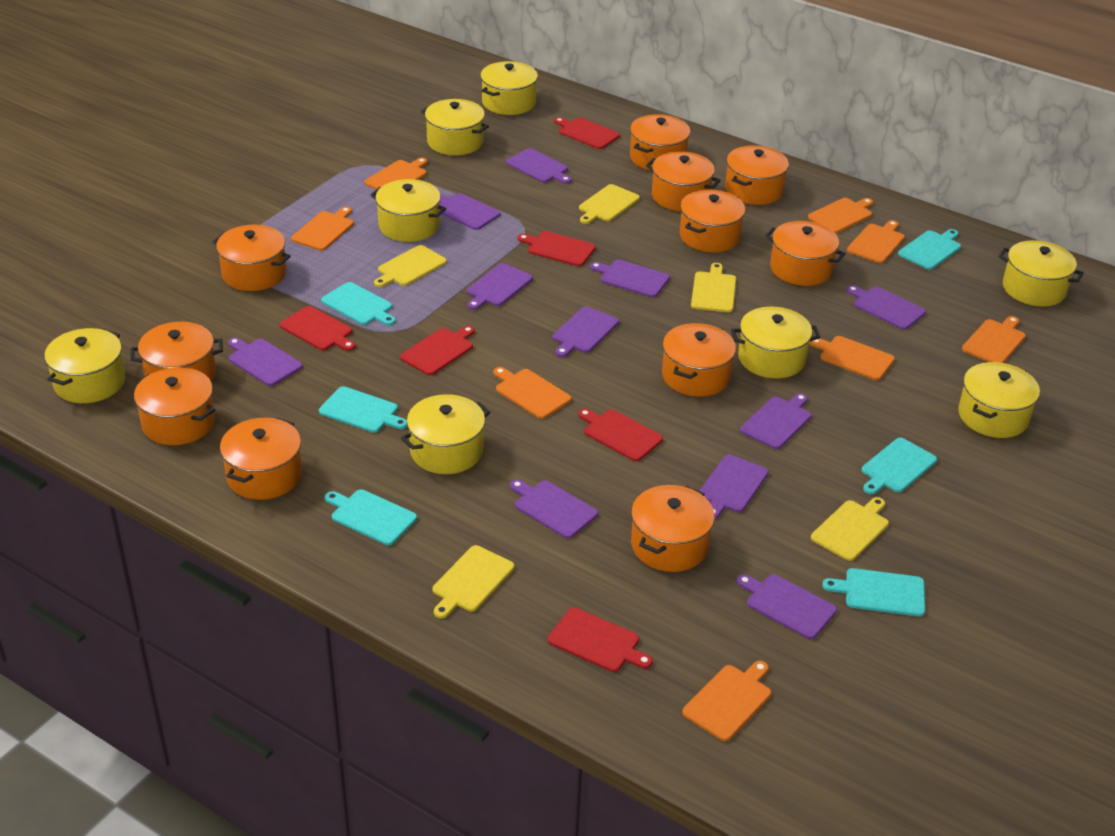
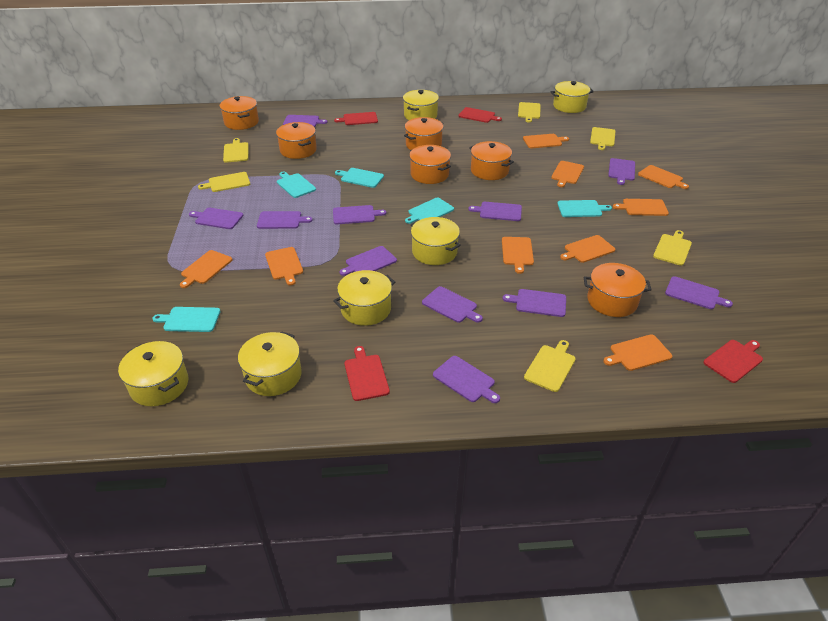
orange cutting board: [291,207,354,251] [364,158,427,190] [493,367,571,419] [682,661,771,741] [808,198,873,233] [809,336,895,380] [847,220,905,263] [962,316,1026,363] = 8 -> [180,250,232,288] [265,247,303,286] [502,237,534,274] [523,134,569,148] [551,161,584,187] [560,235,616,263] [603,334,673,371] [613,199,669,216] [638,165,689,189] = 9
orange pot: [130,322,223,382] [134,367,215,445] [213,225,291,291] [220,418,302,500] [630,114,691,171] [631,485,715,572] [646,151,721,211] [662,323,736,397] [680,190,745,252] [725,145,789,205] [765,221,846,286] = 11 -> [220,96,259,130] [276,122,317,159] [404,117,444,150] [409,145,451,184] [469,141,514,180] [584,263,652,317] = 6
red cutting board: [280,306,356,351] [400,326,475,375] [518,231,596,267] [548,607,653,672] [554,117,620,149] [578,408,663,461] = 6 -> [334,112,378,125] [344,346,390,401] [458,107,502,123] [703,340,763,383] = 4
turquoise cutting board: [319,386,407,433] [321,282,396,326] [325,489,417,545] [822,568,925,617] [862,438,937,494] [898,229,961,270] = 6 -> [152,307,220,332] [277,172,316,198] [335,168,384,188] [405,198,454,224] [557,200,612,217] = 5
yellow cutting board: [374,245,447,287] [432,545,514,618] [579,184,640,224] [691,263,736,313] [811,497,889,561] = 5 -> [198,172,250,192] [223,138,248,163] [518,102,541,123] [524,340,576,392] [590,127,616,150] [653,230,692,266] = 6
yellow pot: [44,328,125,403] [371,179,446,242] [401,394,490,474] [421,99,489,156] [480,61,538,115] [731,307,820,379] [958,362,1040,438] [999,240,1084,307] = 8 -> [118,341,188,406] [238,331,302,396] [333,270,395,326] [403,90,439,120] [411,217,461,265] [551,81,594,113] = 6

